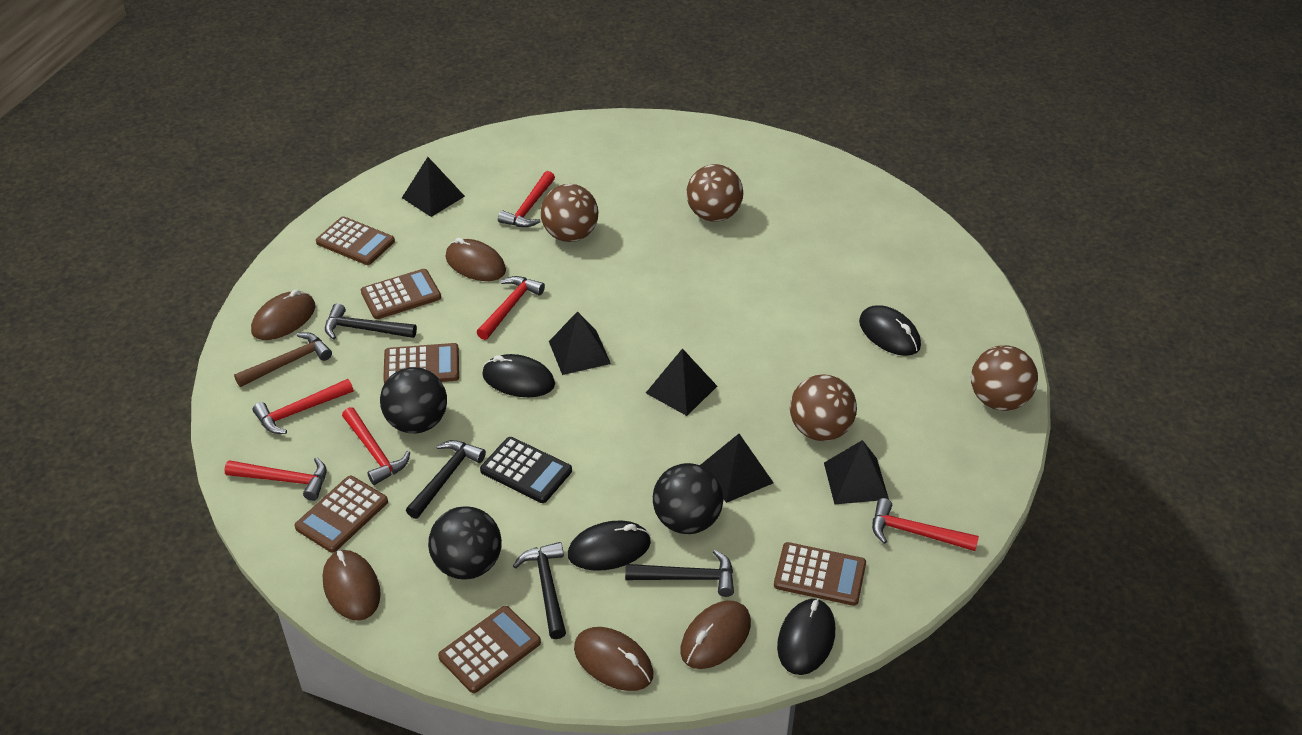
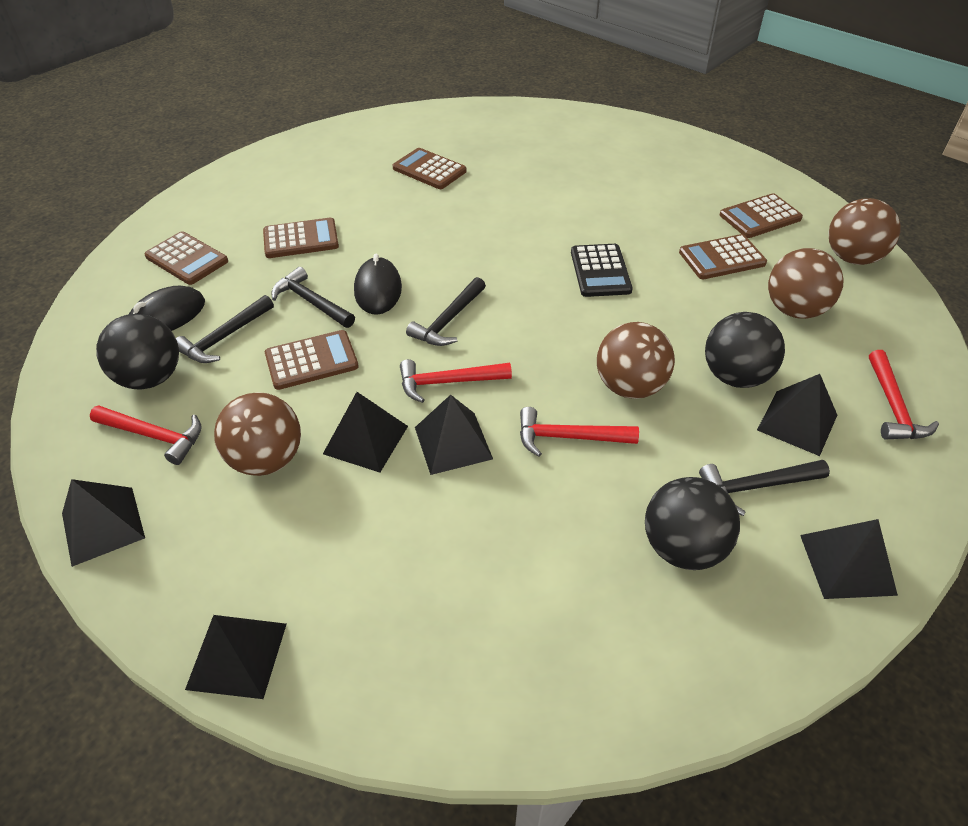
black mouse: [482,354,555,397] [568,521,651,571] [777,598,835,675] [859,305,921,356] = 4 -> [129,285,205,331] [354,254,402,315] = 2
black pyramid: [402,157,465,217] [549,311,611,375] [646,348,717,416] [701,434,774,503] [824,440,889,504] = 5 -> [62,479,145,567] [185,615,287,699] [323,392,408,472] [415,395,493,475] [757,374,837,456] [800,519,898,599] = 6
brown hammer: [234,332,332,387] = 1 -> none = 0
brown mouse: [251,289,316,340] [323,550,381,621] [446,238,506,281] [574,627,654,691] [680,600,751,669] = 5 -> none = 0
red hammer: [224,457,327,501] [253,379,353,434] [342,407,410,485] [477,276,545,340] [498,171,555,227] [872,498,979,551] = 6 -> [90,405,202,465] [400,359,512,403] [520,407,639,457] [869,350,939,440] = 4

